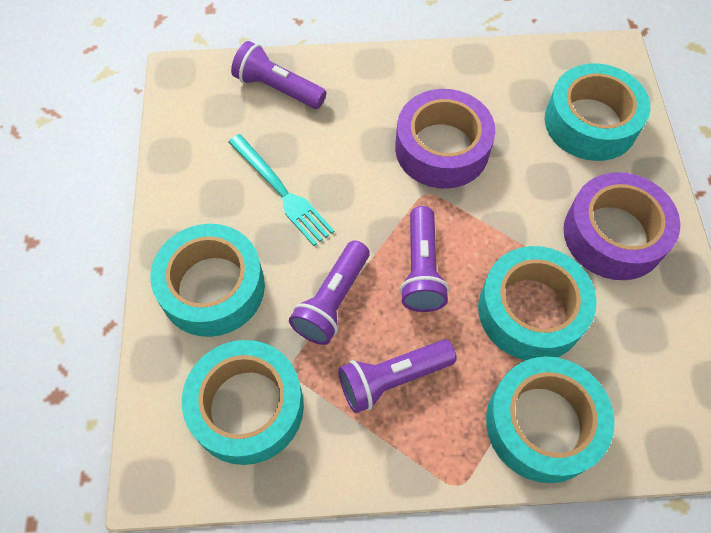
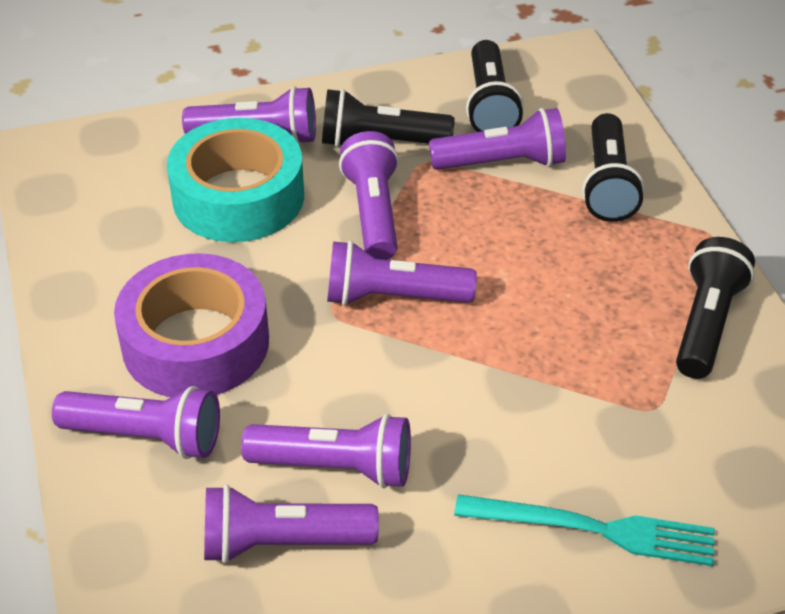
black flashlight: none = 0 -> [322,89,455,147] [466,40,524,132] [582,113,644,222] [676,237,755,379] = 4
purple flashlight: [231,41,326,109] [289,240,369,345] [338,340,457,413] [400,206,449,312] = 4 -> [52,386,220,459] [182,86,316,144] [204,485,379,563] [241,414,411,488] [327,241,477,306] [339,131,399,260] [429,108,566,170] = 7
purple tape: [395,89,495,189] [563,172,680,280] = 2 -> [114,253,269,397] = 1
turquoise tape: [150,224,265,337] [182,340,304,465] [478,246,597,360] [486,356,615,483] [545,63,650,161] = 5 -> [167,118,304,242] = 1

